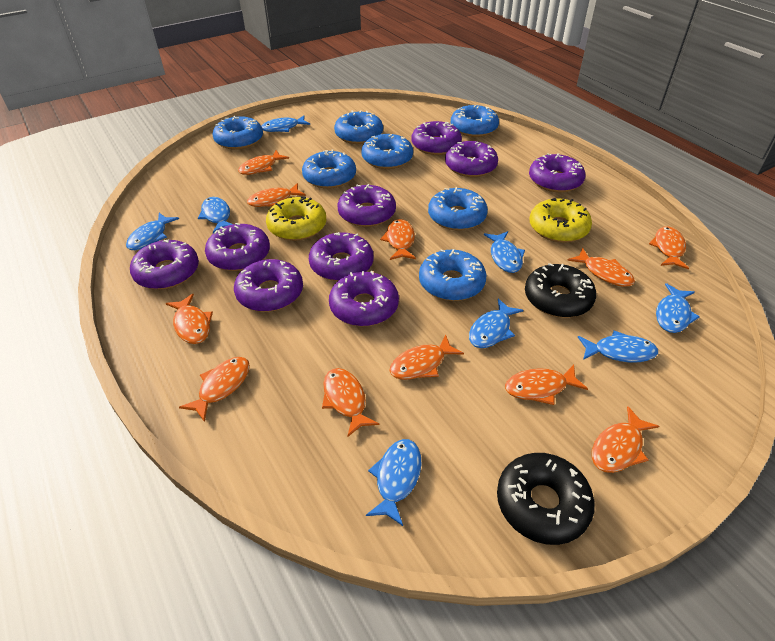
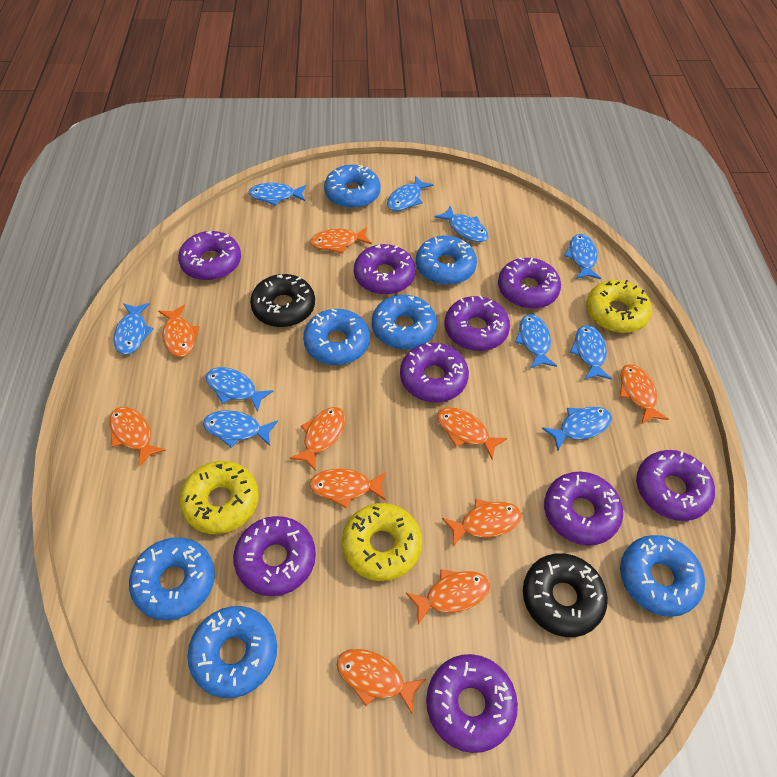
blue fish: [126,213,179,250] [198,197,233,233] [261,116,310,132] [366,439,422,526] [469,298,523,348] [484,231,525,273] [578,330,658,363] [656,283,700,333] = 8 -> [114,303,154,355] [203,410,278,448] [206,367,274,412] [249,183,306,206] [387,175,433,211] [435,205,488,242] [515,314,557,368] [542,407,612,451] [564,234,601,280] [570,325,612,380] = 10
orange fish: [166,294,213,344] [179,357,250,422] [238,150,289,175] [247,183,306,207] [322,368,379,437] [380,219,416,260] [389,334,464,380] [505,365,588,405] [567,248,635,287] [592,406,659,473] [649,226,689,269] = 11 -> [109,407,166,467] [158,305,199,357] [290,407,345,471] [309,468,386,509] [310,227,372,253] [337,649,426,715] [406,569,490,624] [437,407,508,459] [442,499,522,547] [619,364,669,424] = 10
yellow donut: [266,197,327,241] [529,198,592,243] = 2 -> [179,461,259,534] [342,503,422,581] [586,280,652,333] = 3

